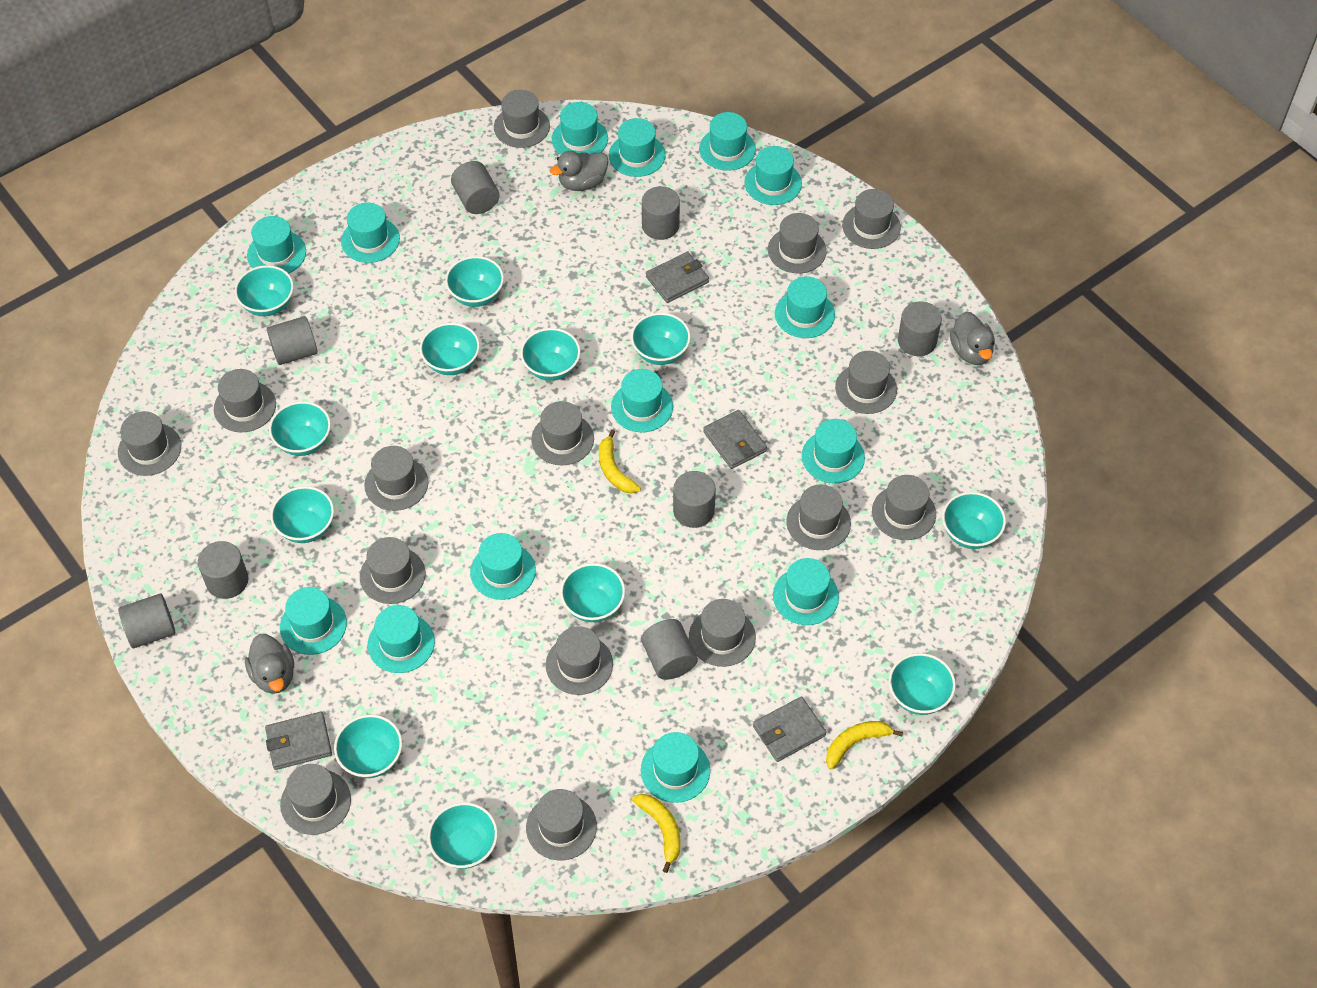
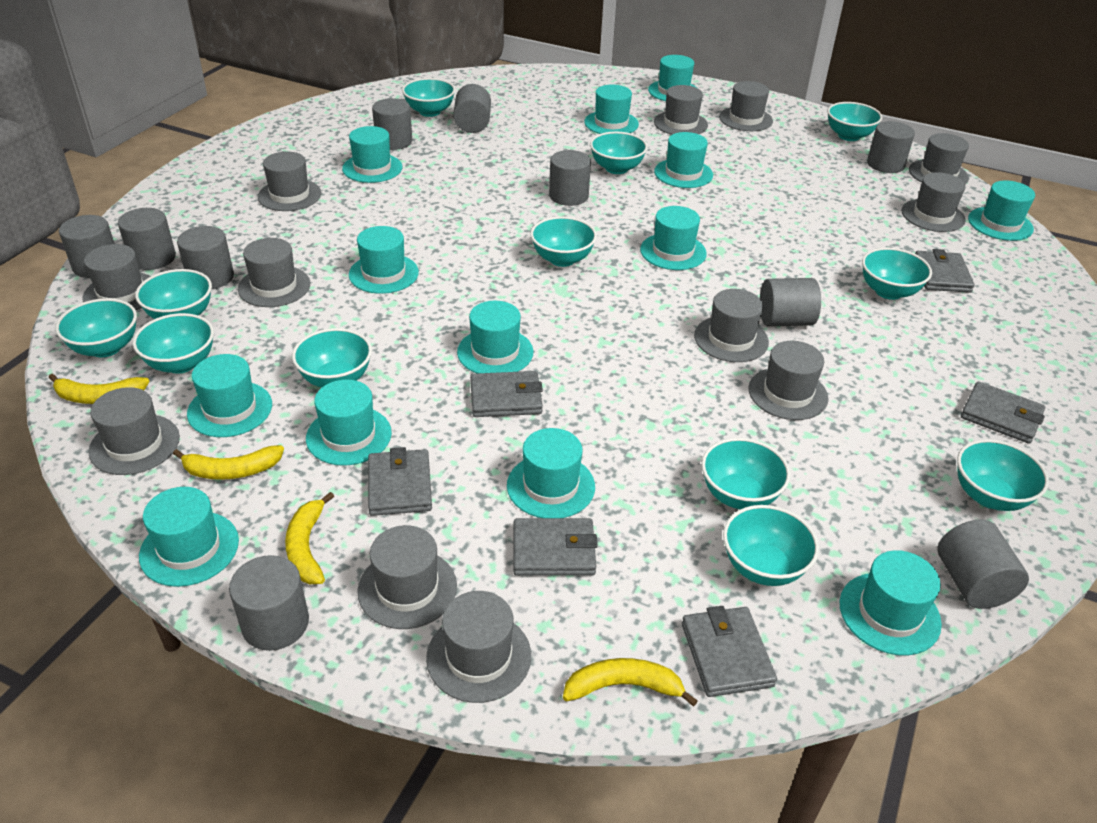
grey cylinder: [118,594,175,648] [198,541,249,599] [267,316,318,365] [451,161,500,214] [641,619,697,680] [642,186,680,240] [673,471,716,528] [898,301,942,356] = 8 -> [59,215,115,278] [118,208,176,270] [177,226,234,289] [229,555,309,651] [372,98,412,150] [453,84,491,133] [549,150,591,206] [760,278,821,326] [867,121,915,173] [937,519,1029,609] = 10
grey duck: [245,634,294,694] [550,151,609,191] [950,312,995,365] = 3 -> none = 0
grey hat: [118,411,181,476] [214,369,276,432] [280,764,351,835] [360,537,426,604] [364,446,428,511] [494,90,550,148] [526,789,597,860] [531,401,594,466] [546,626,613,695] [689,599,756,667] [768,213,827,274] [786,485,851,550] [835,351,897,414] [842,189,901,249] [872,475,936,540] = 15 -> [83,244,151,310] [88,387,180,475] [238,238,310,307] [258,152,321,211] [358,525,457,629] [426,591,531,703] [654,85,708,135] [694,289,769,362] [719,81,773,131] [748,341,828,420] [901,172,966,232] [909,133,969,184] = 12
grey wallet: [265,712,332,770] [646,252,709,303] [703,410,767,469] [753,696,826,762] = 4 -> [368,447,432,516] [470,371,543,417] [513,518,598,576] [682,606,777,697] [915,249,975,293] [961,381,1045,444] = 6
turquoise hat: [247,216,306,274] [280,587,347,655] [341,203,400,263] [368,605,435,673] [470,533,536,600] [552,102,608,155] [609,118,666,177] [611,369,673,432] [641,732,710,803] [699,112,756,171] [744,146,802,205] [773,558,839,625] [775,276,835,338] [802,419,865,483] = 14 -> [139,487,239,587] [187,354,272,437] [306,380,392,466] [342,126,402,183] [349,226,419,294] [457,301,533,373] [507,428,595,518] [584,85,639,134] [640,206,707,270] [648,55,697,101] [654,132,713,188] [840,550,942,655] [968,180,1035,241] = 13
yellow banana: [599,429,641,493] [632,794,681,873] [826,721,903,769] = 3 -> [48,374,150,404] [173,445,284,480] [285,492,334,584] [563,658,698,707] = 4

